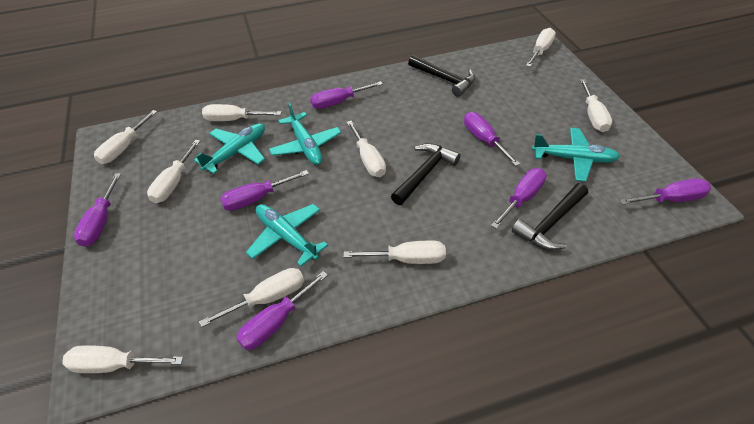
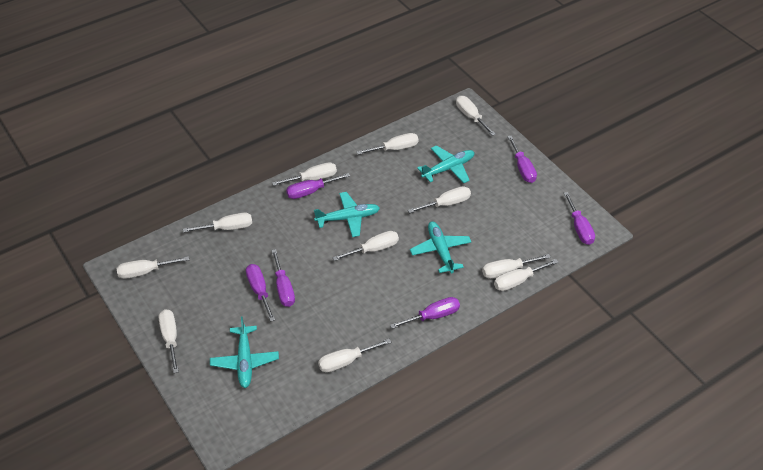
black hammer: [391,143,461,205] [408,55,475,97] [512,183,588,250] = 3 -> none = 0
purple screwdriver: [74,173,121,247] [220,170,309,211] [237,271,328,350] [310,81,383,109] [464,112,520,166] [491,168,547,229] [619,178,711,205] = 7 -> [246,264,275,321] [271,249,295,307] [286,173,350,199] [390,297,460,329] [507,136,537,183] [564,192,595,245] = 6
white screwdriver: [62,345,183,373] [94,110,157,164] [147,140,200,203] [199,268,304,327] [202,104,281,121] [343,240,446,264] [346,121,386,177] [526,28,556,67] [580,79,612,132] = 9 -> [117,256,189,279] [159,309,179,373] [183,213,252,233] [272,162,337,186] [318,339,391,373] [333,231,399,261] [357,133,419,155] [408,186,471,213] [456,96,496,136] [482,254,551,279] [494,259,559,291] = 11

